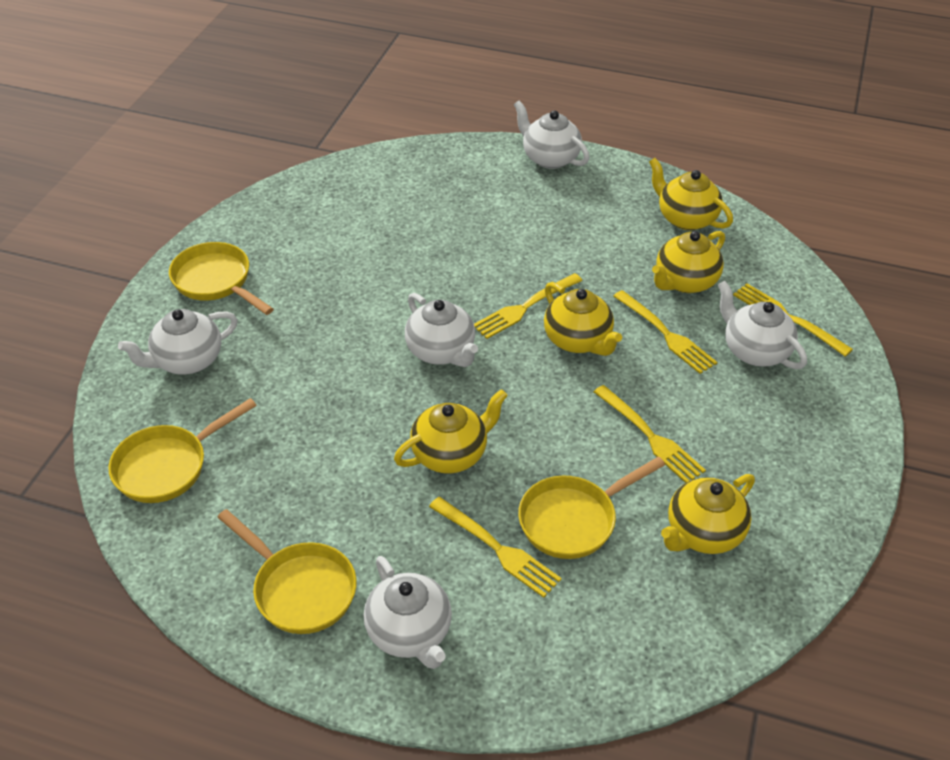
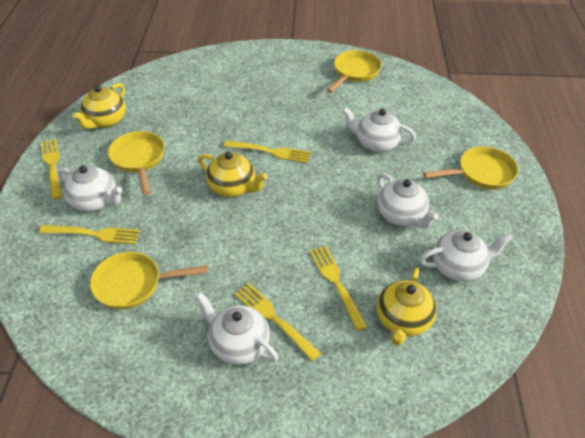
yellow teapot: [394,389,508,473] [544,282,622,356] [649,158,733,230] [652,231,725,293] [661,474,755,554] = 5 -> [72,83,126,129] [198,152,268,197] [377,268,437,346] = 3

